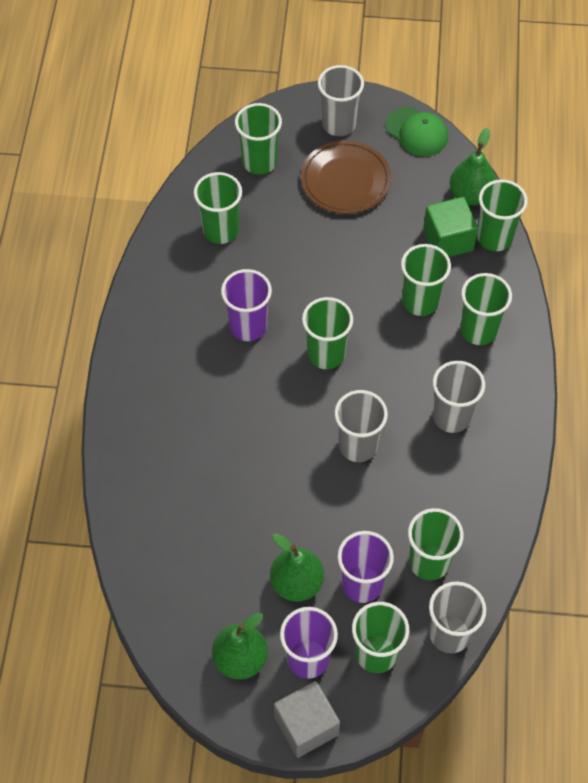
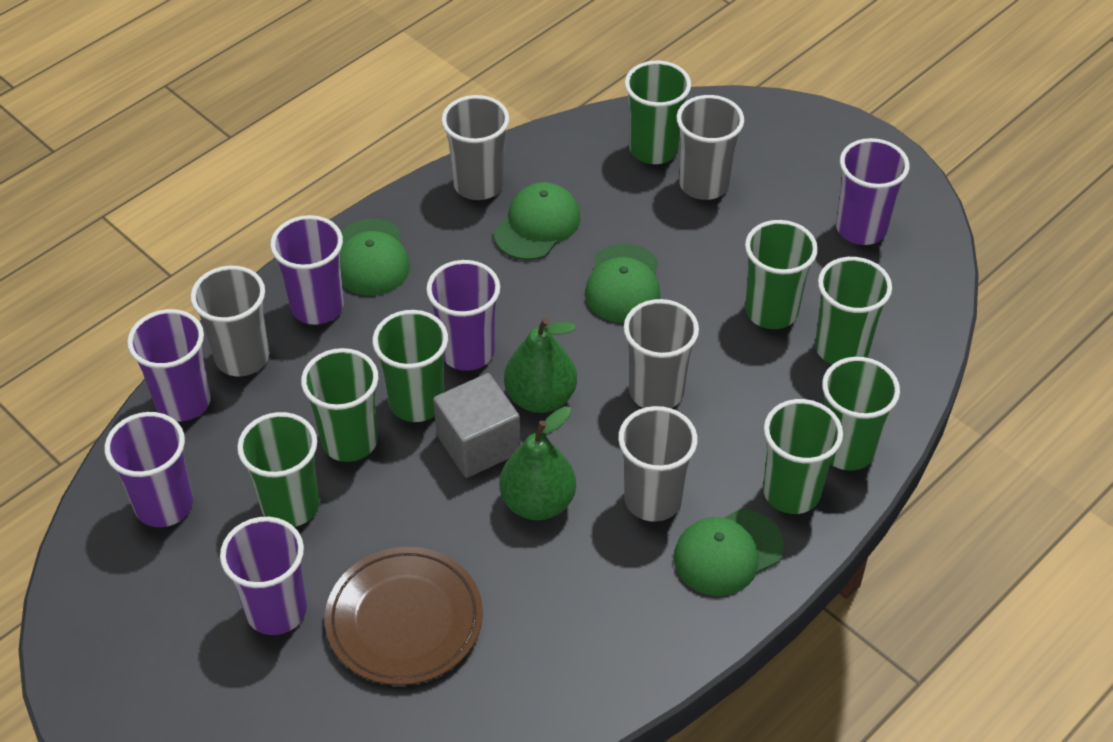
green cap: [386,107,448,156] = 1 -> [340,219,410,296] [494,182,581,260] [585,244,660,323] [673,509,784,596] = 4
green cube: [423,197,478,257] = 1 -> none = 0
green pear: [212,613,268,680] [270,533,324,602] [450,128,496,205] = 3 -> [499,406,576,520] [504,318,577,413] = 2
grey cup: [318,65,364,136] [335,390,388,462] [429,581,486,653] [433,361,485,433] = 4 -> [191,266,269,376] [441,95,509,200] [618,406,698,522] [624,299,699,408] [676,95,744,200] = 5
purple cup: [221,269,272,341] [280,607,338,679] [338,531,394,603] = 3 -> [105,412,193,527] [127,309,211,421] [220,517,307,635] [270,215,344,325] [426,260,500,371] [836,138,909,245] = 6

